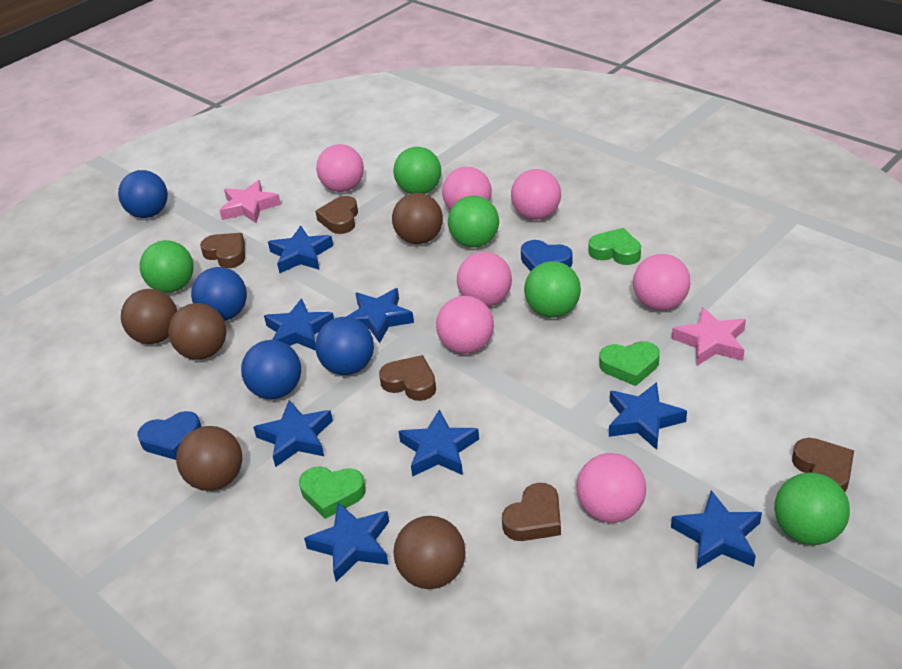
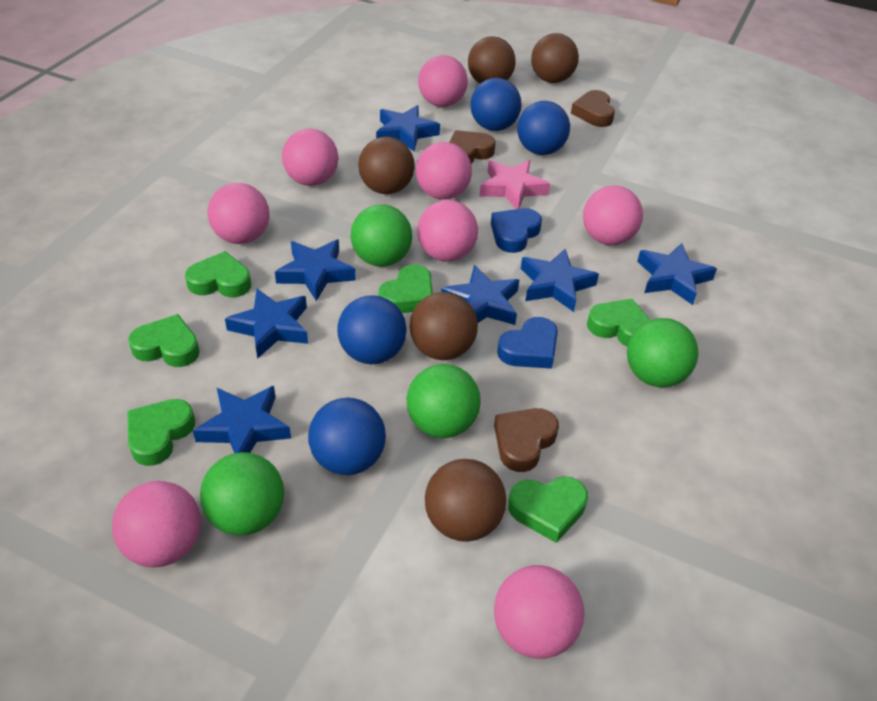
blue star: [253,400,333,467] [264,298,334,351] [268,226,333,274] [304,502,389,582] [346,288,414,343] [398,409,479,477] [609,382,687,450] [671,490,762,569] = 8 -> [193,386,291,453] [225,289,308,359] [275,240,356,301] [376,105,440,151] [441,265,519,325] [521,249,599,312] [637,243,717,305] = 7
brown heart: [200,233,245,268] [316,196,358,234] [379,355,436,401] [502,483,561,541] [792,438,854,492] = 5 -> [449,130,495,164] [494,408,559,472] [571,90,615,127] = 3
green ball: [140,240,193,293] [393,147,441,194] [448,196,499,248] [524,261,581,318] [774,473,850,545] = 5 -> [200,452,284,536] [351,204,412,267] [407,364,481,438] [627,318,698,388] = 4
green heart: [299,467,366,519] [588,228,641,265] [599,341,660,386] = 3 -> [127,399,195,466] [128,314,200,367] [185,251,251,298] [378,264,433,313] [508,476,588,543] [587,298,650,347] = 6
pink ball: [316,144,364,192] [436,296,494,354] [442,167,492,210] [457,252,512,307] [511,169,561,220] [576,453,646,523] [633,254,691,310] = 7 -> [112,481,201,567] [207,183,270,244] [282,129,339,186] [416,142,472,200] [417,200,478,262] [418,55,468,107] [494,565,584,659] [583,186,643,245] = 8
pink star: [219,180,281,223] [672,307,746,366] = 2 -> [480,160,550,209] = 1

